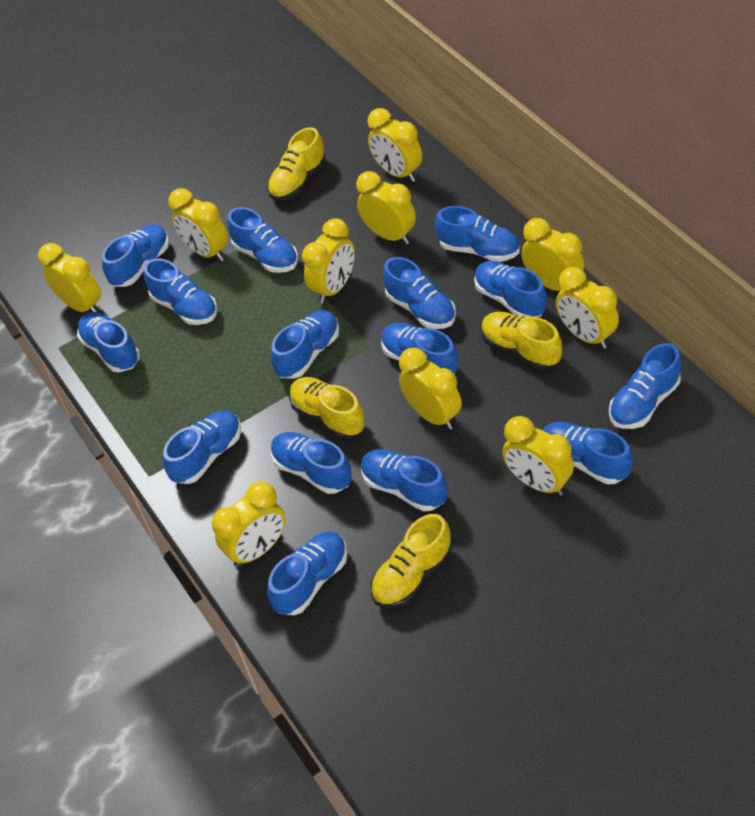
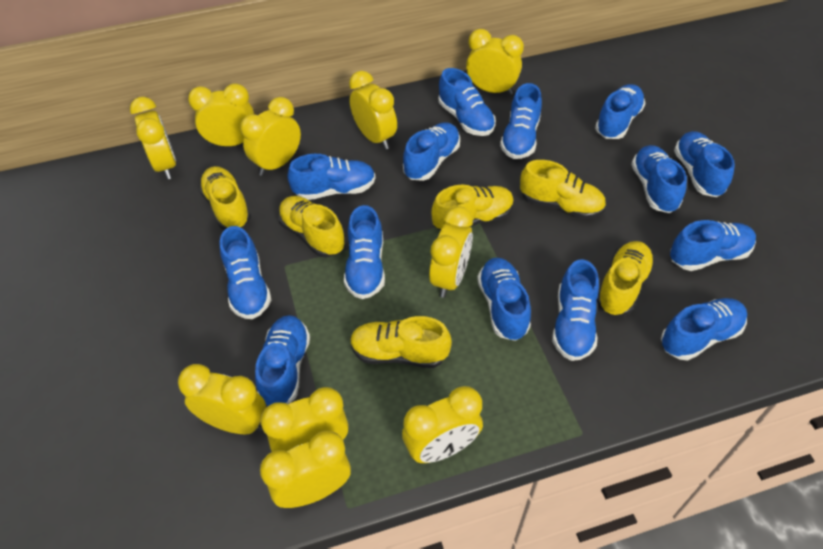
blue shoe: [77,312,140,372] [102,224,169,287] [143,259,217,325] [163,410,241,484] [227,207,298,273] [267,531,347,615] [271,310,339,379] [271,432,352,494] [361,449,447,511] [381,323,458,375] [383,257,456,329] [435,206,520,262] [474,261,547,317] [543,422,633,485] [609,343,681,429] = 15 -> [220,226,271,319] [255,315,310,406] [287,154,376,200] [344,205,385,299] [403,122,460,181] [438,68,496,136] [477,258,531,341] [500,83,542,159] [552,259,599,361] [595,84,646,139] [631,145,687,213] [661,298,747,361] [670,220,756,271] [674,131,735,197] = 14
yellow shoe: [267,127,326,201] [289,377,365,439] [371,514,451,608] [482,312,562,370] = 4 -> [198,166,251,230] [278,196,345,257] [350,316,452,368] [431,184,514,231] [520,160,606,219] [596,241,655,316] = 6

